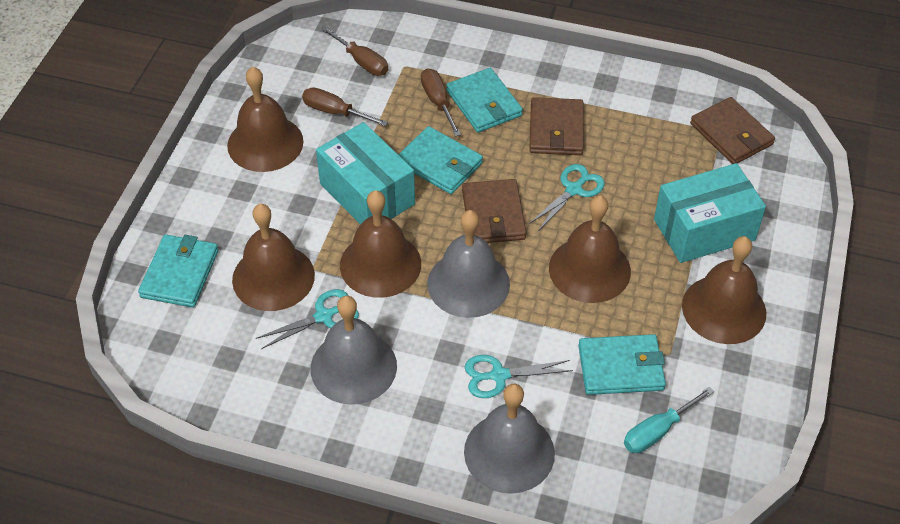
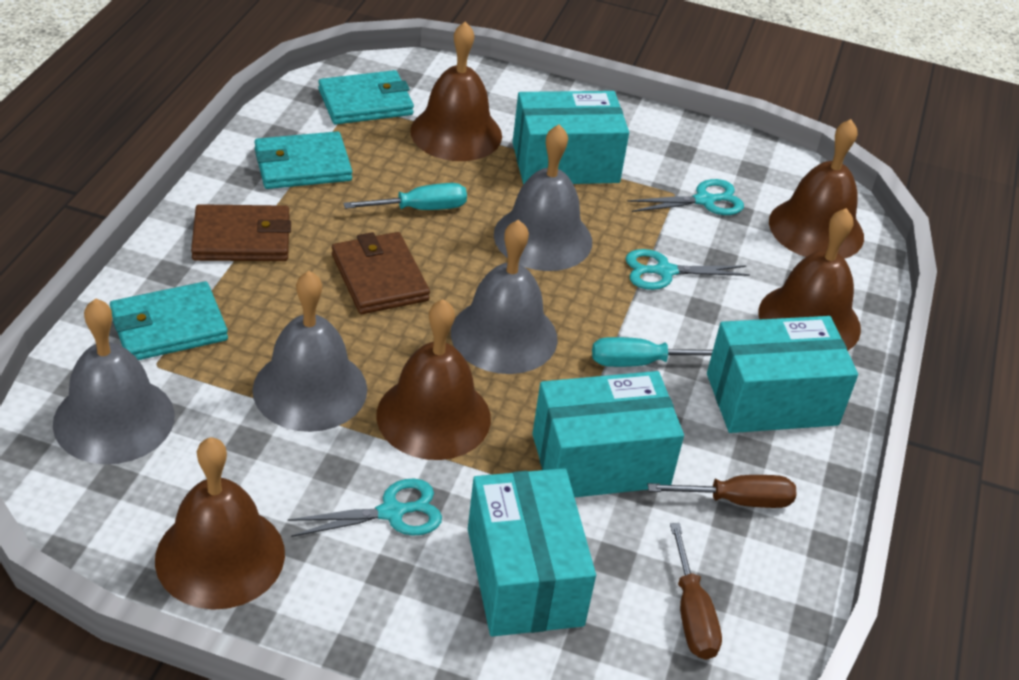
brown screwdriver: [302,87,388,126] [321,26,388,76] [421,68,461,136] = 3 -> [648,475,796,508] [670,523,722,660] = 2
brown wallet: [462,179,526,243] [529,97,584,155] [690,97,775,164] = 3 -> [191,204,291,261] [332,232,430,314] = 2
grey bell: [310,296,397,405] [427,210,510,318] [464,384,555,494] = 3 -> [53,298,174,464] [252,271,367,432] [451,219,558,374] [494,125,592,271] = 4
turquoise box: [316,122,415,224] [654,163,766,263] = 2 -> [468,468,596,637] [513,91,629,185] [532,371,684,498] [707,316,858,433] = 4
turquoise screwdriver: [624,387,714,453] = 1 -> [343,183,467,210] [592,337,713,367] = 2
turquoise wallet: [138,234,218,308] [398,126,483,194] [446,68,523,133] [578,334,666,395] = 4 -> [110,281,228,360] [254,131,352,189] [318,70,414,125] = 3

